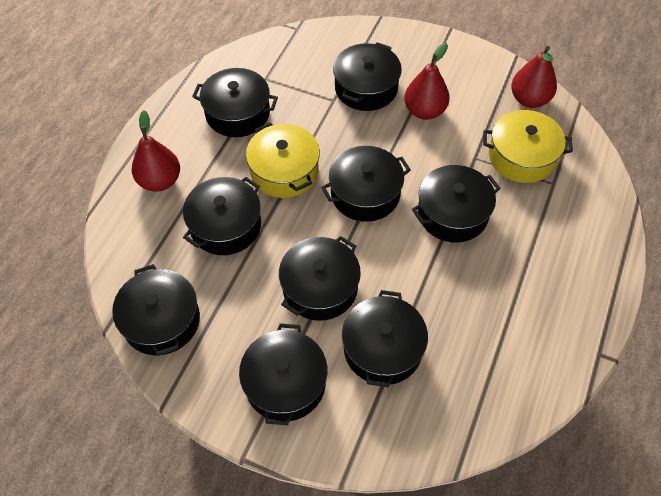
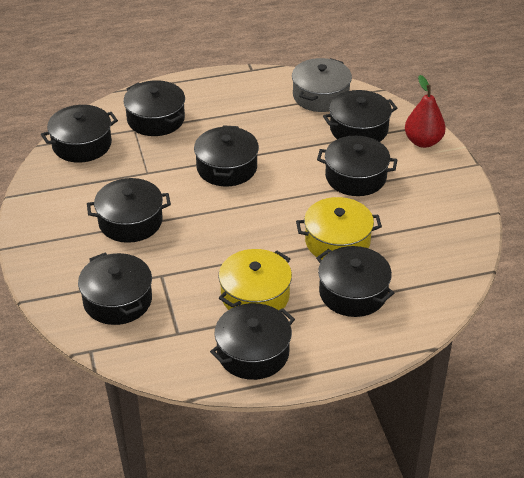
grey pot: none = 0 -> [292,58,352,112] = 1
red pear: [132,110,180,192] [404,43,450,120] [511,46,557,108] = 3 -> [405,75,446,148] = 1

